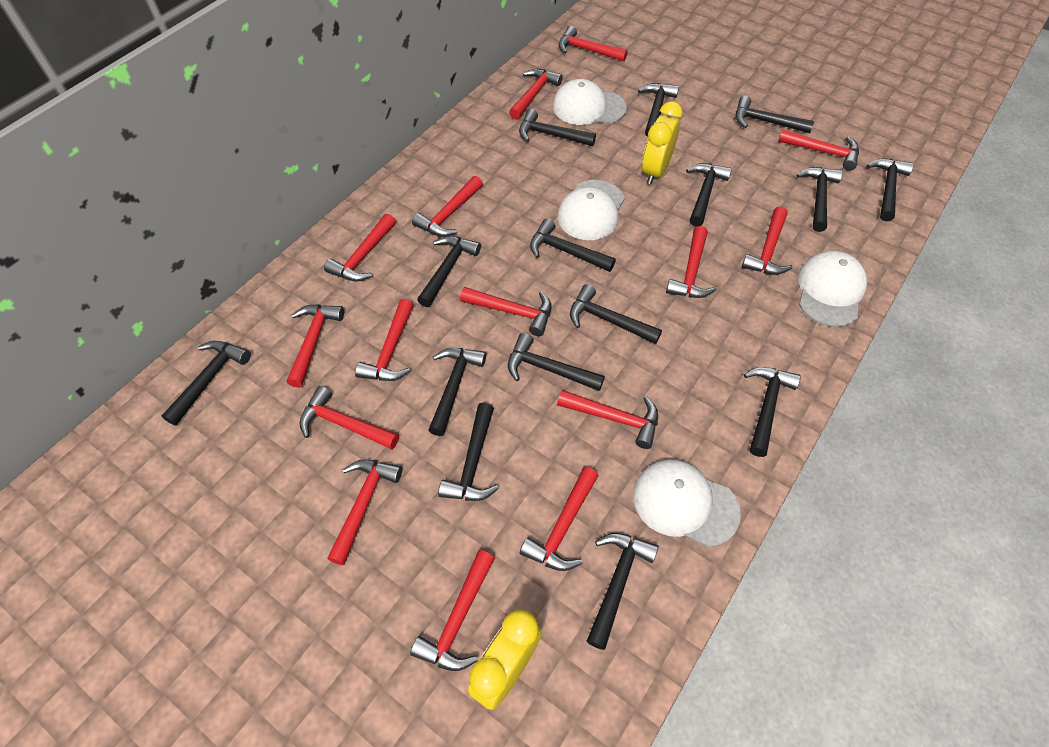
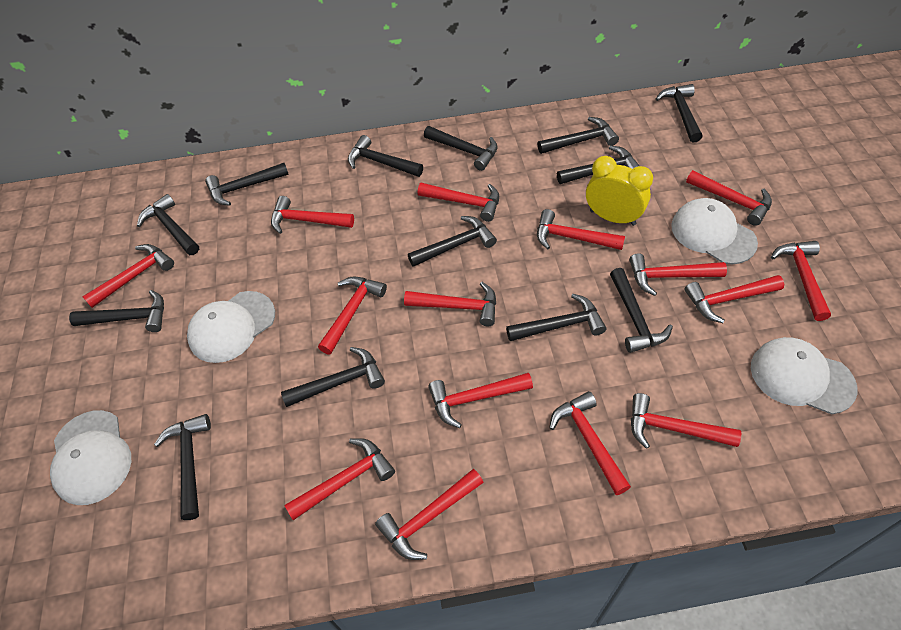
black hammer: [162,341,251,425] [417,236,481,307] [428,348,486,436] [438,403,499,501] [508,333,605,391] [519,109,596,146] [530,219,616,272] [570,284,662,344] [587,533,659,650] [638,83,679,137] [686,163,732,227] [736,96,814,133] [744,367,801,457] [796,167,843,232] [867,158,914,221] = 15 -> [69,290,164,332] [137,194,199,255] [154,414,211,520] [205,163,289,206] [281,347,385,407] [348,135,423,177] [408,216,497,267] [424,126,498,171] [506,294,606,341] [537,117,619,154] [557,145,640,184] [610,268,673,353] [656,84,702,142] = 13
yellow clock: [468,609,542,710] [642,101,683,184] = 2 -> [586,156,653,226] = 1

